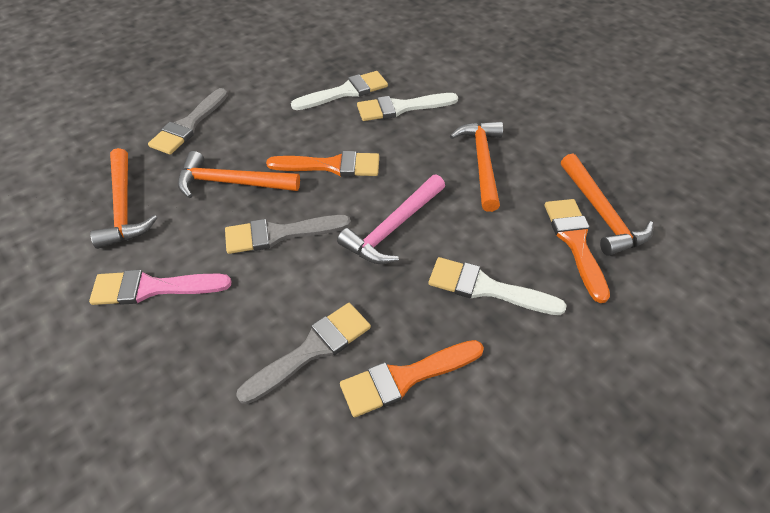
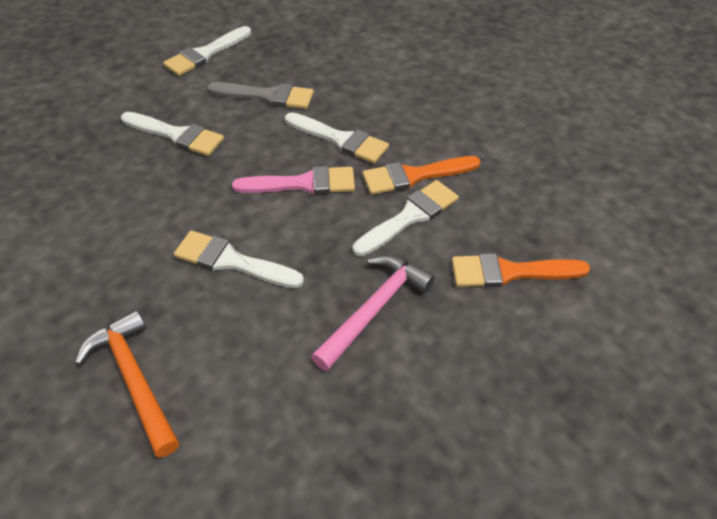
grey brush: [148,88,228,155] [225,215,351,254] [236,303,371,404] = 3 -> [207,82,314,109] = 1
orange brush: [266,151,379,177] [340,340,484,417] [545,199,610,303] = 3 -> [362,156,481,195] [452,253,590,287] = 2
orange hammer: [90,148,157,249] [178,151,300,198] [450,121,503,212] [561,154,653,256] = 4 -> [75,310,179,458] = 1
white brush: [291,71,388,110] [357,93,458,121] [429,257,567,315] = 3 -> [121,112,224,156] [163,26,251,76] [174,230,304,288] [285,112,389,164] [353,180,459,256] = 5

